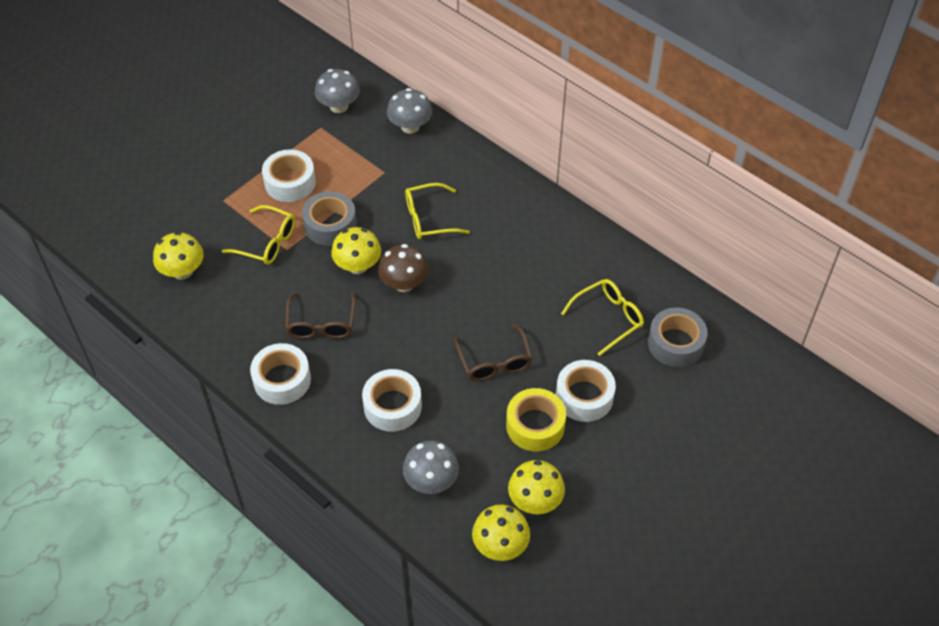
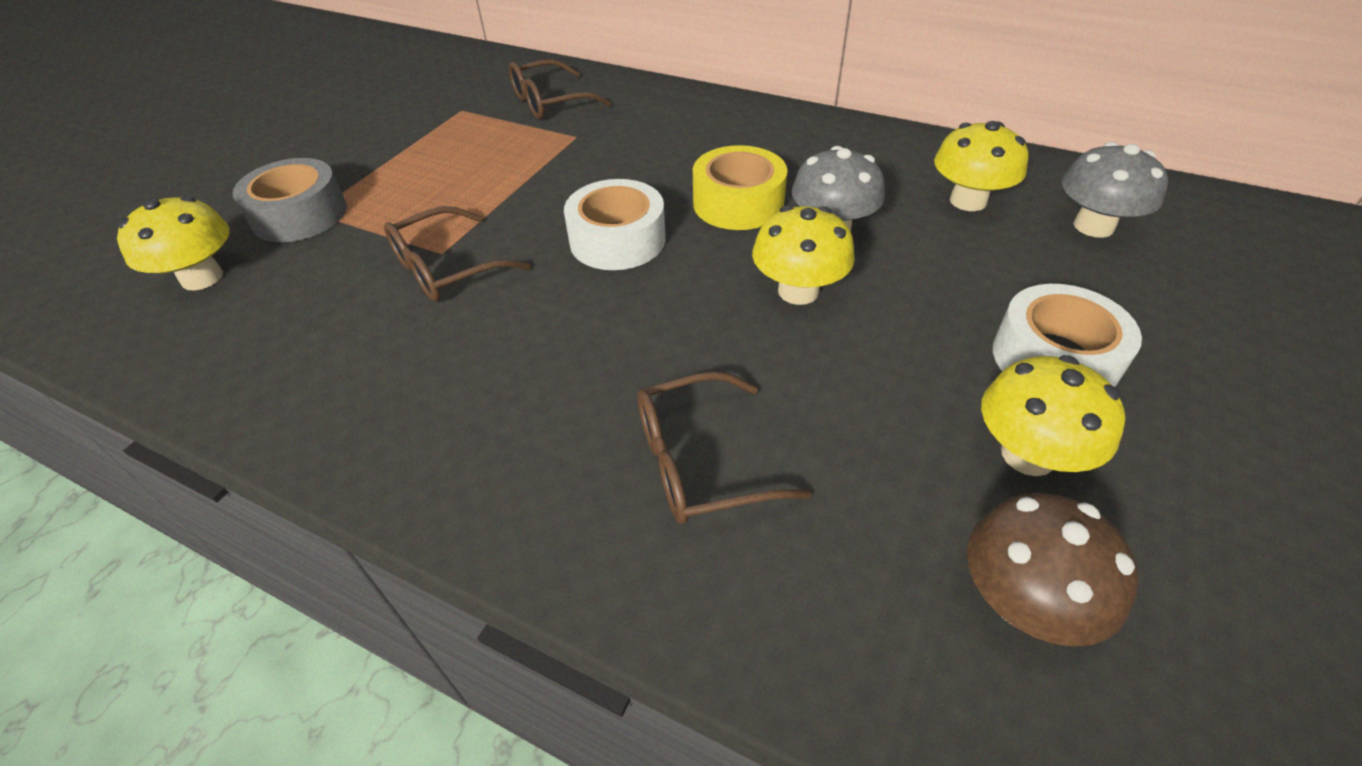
brown glasses: [285,293,356,339] [454,324,533,381] = 2 -> [384,206,531,302] [509,59,611,119] [637,372,811,524] = 3
grey mushroom: [315,69,360,113] [387,88,432,134] [403,441,459,494] = 3 -> [792,146,885,232] [1062,142,1168,238] = 2
grey tape: [302,191,357,246] [648,308,708,367] = 2 -> [233,158,347,242] = 1
white tape: [250,343,311,405] [262,149,316,202] [362,369,422,432] [556,360,616,422] = 4 -> [564,179,666,270] [993,284,1142,387] = 2
yellow glasses: [222,205,295,265] [405,183,470,239] [561,279,644,356] = 3 -> none = 0

